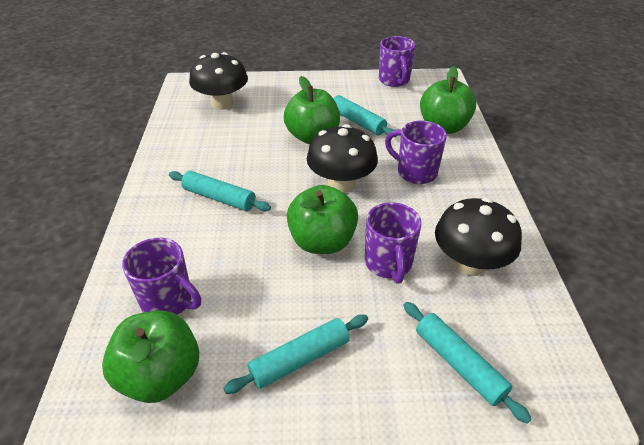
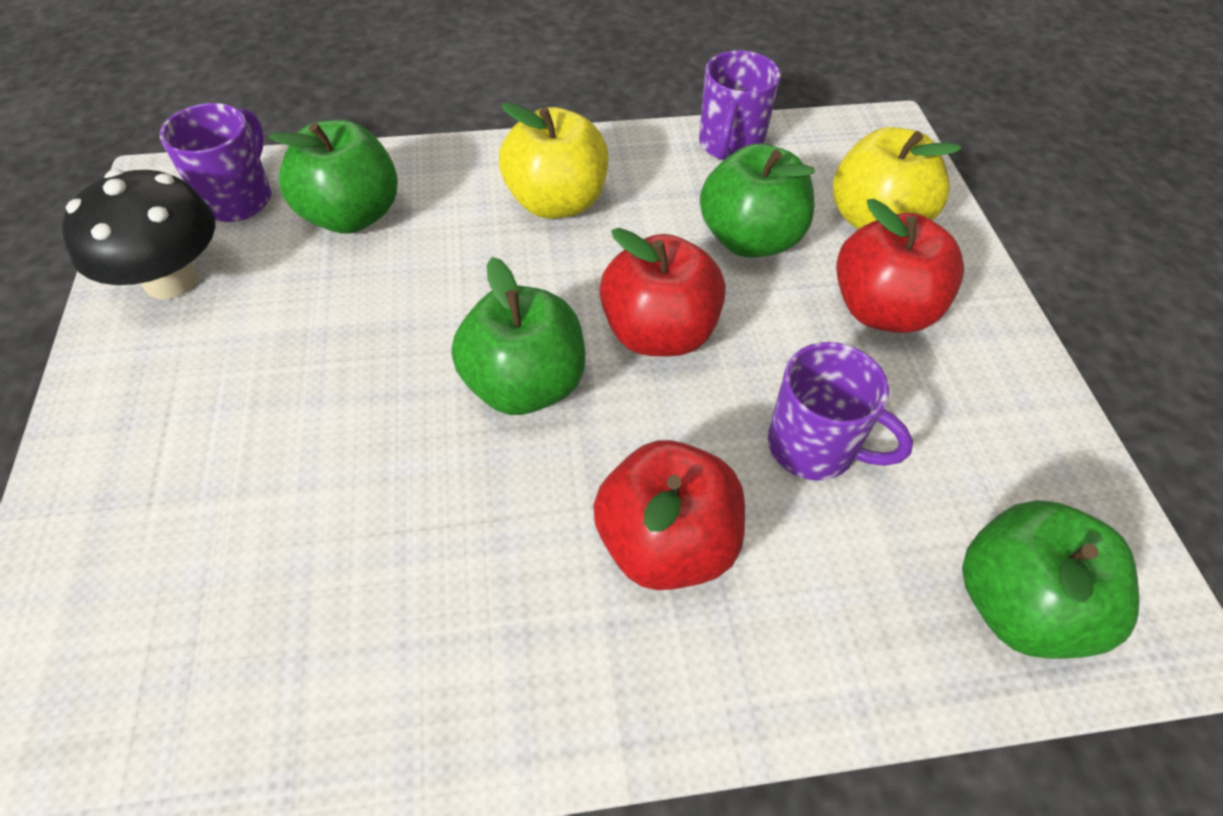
black mushroom: [189,52,248,110] [307,124,378,193] [435,198,522,276] = 3 -> [62,169,215,299] = 1
purple mug: [122,238,201,315] [365,202,422,284] [379,36,415,87] [385,121,447,184] = 4 -> [160,103,271,222] [699,51,781,160] [768,342,913,480] = 3
red apple: none = 0 -> [593,440,745,590] [600,228,726,356] [836,199,964,333] = 3
turquoise rolling pin: [169,171,271,211] [223,315,368,394] [333,95,397,137] [403,302,532,424] = 4 -> none = 0
yellow apple: none = 0 -> [499,102,608,219] [833,127,962,230] = 2

